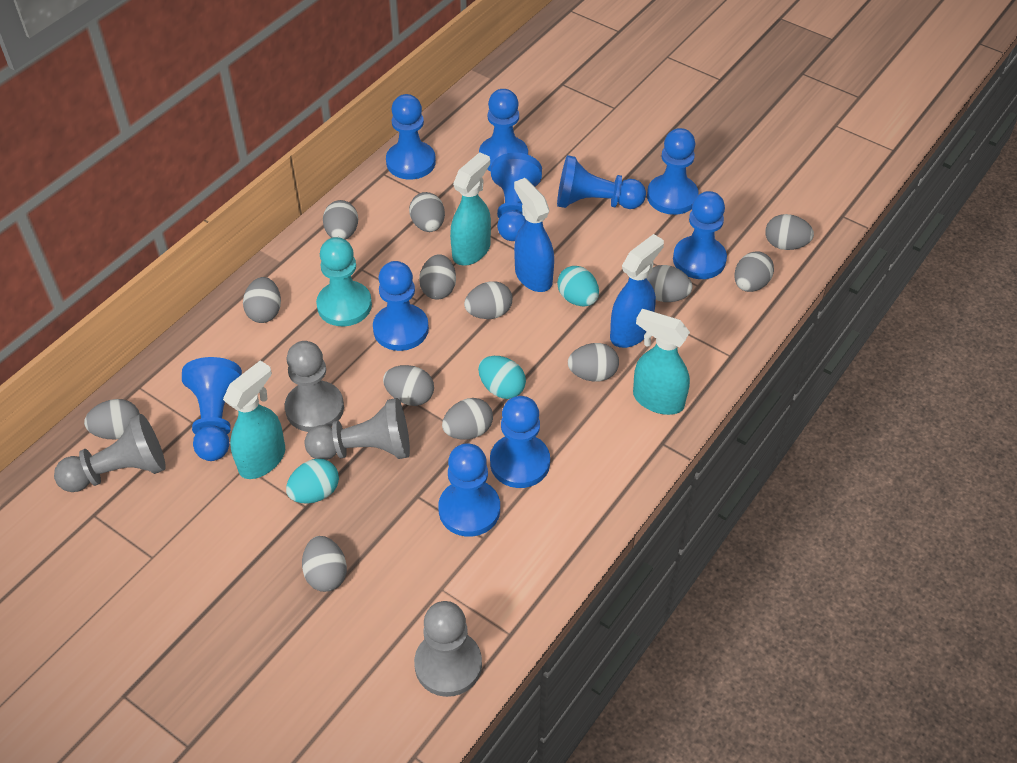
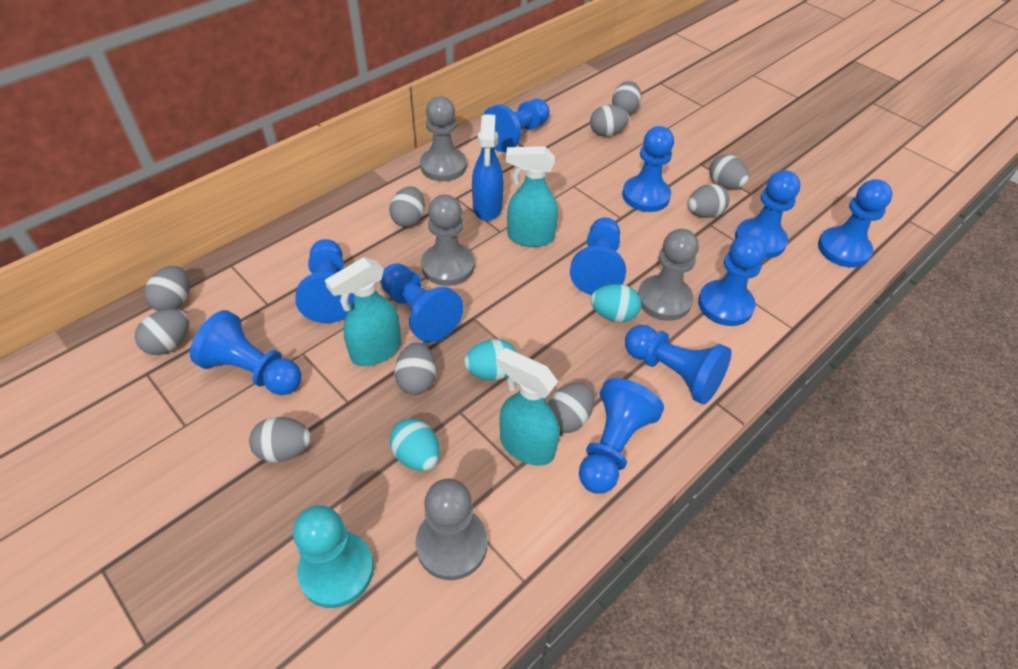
blue pawn: [182,357,242,461] [373,261,429,351] [386,94,436,179] [438,443,500,537] [479,89,528,171] [490,396,550,488] [491,153,542,241] [557,155,646,209] [647,128,699,215] [673,191,727,279] = 10 -> [190,310,301,395] [295,239,354,323] [380,263,463,343] [484,99,549,152] [570,217,626,295] [579,378,664,494] [622,126,674,212] [625,325,732,405] [698,234,766,326] [735,170,800,258] [818,179,893,267] = 11
blue spray bottle: [514,178,554,292] [610,234,664,348] = 2 -> [472,114,504,221] = 1
grey egg: [84,399,140,439] [243,277,281,323] [302,536,347,592] [323,200,358,240] [383,365,434,406] [409,192,445,232] [419,254,456,300] [442,398,493,440] [464,281,512,319] [568,343,619,382] [647,265,693,302] [734,251,774,292] [765,214,814,250] = 13 -> [135,309,189,355] [144,266,190,311] [249,417,311,463] [389,186,425,227] [394,343,436,395] [548,382,594,433] [590,105,629,136] [612,81,641,114] [688,184,730,218] [709,154,749,189] = 10

